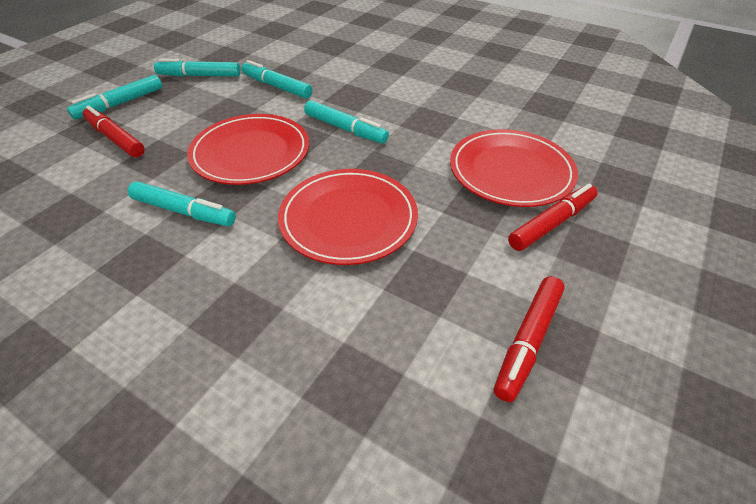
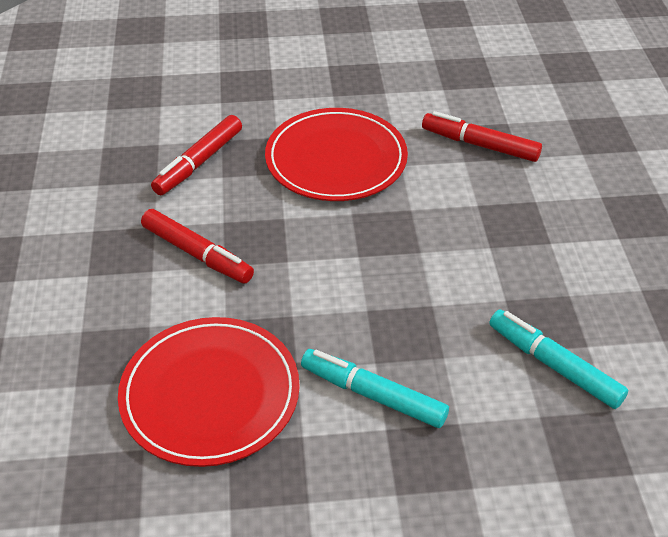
red plate: [187,114,309,185] [278,169,418,265] [450,129,578,207] = 3 -> [118,317,300,467] [265,108,408,201] = 2
turquoise marker: [67,75,162,120] [128,181,236,226] [154,59,240,77] [241,60,312,99] [304,100,389,144] = 5 -> [301,349,449,428] [489,310,628,409] = 2

